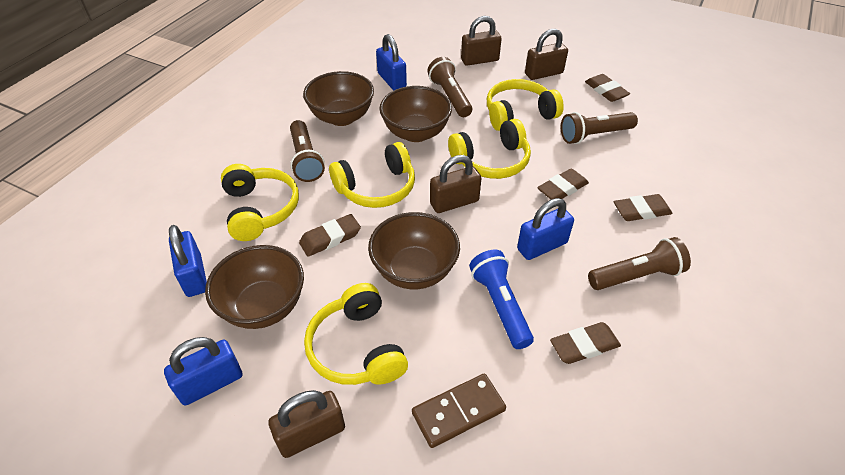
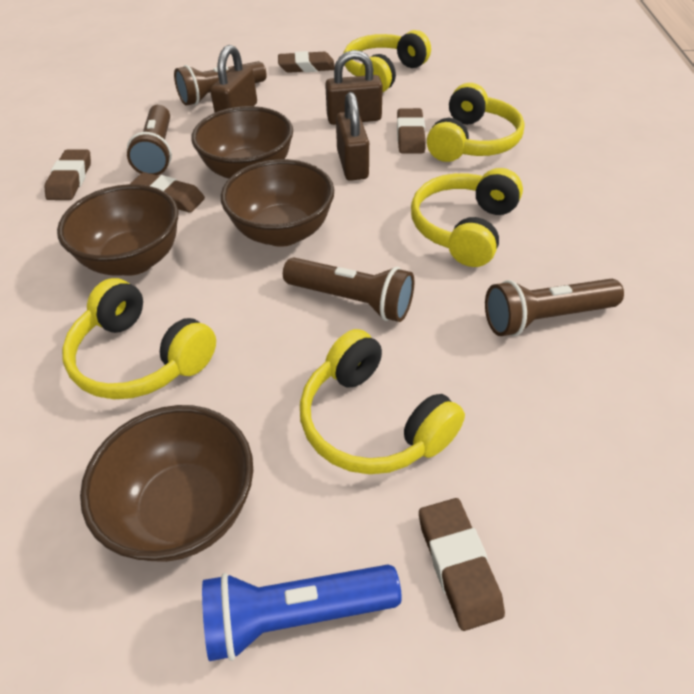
blue padlock: [164,337,242,406] [169,225,207,297] [376,34,407,90] [517,198,574,260] = 4 -> none = 0
brown domino: [412,373,506,448] = 1 -> none = 0
brown padlock: [268,390,345,458] [430,155,481,213] [461,16,502,66] [525,29,568,80] = 4 -> [210,45,257,113] [325,50,383,125] [336,92,369,181] = 3

